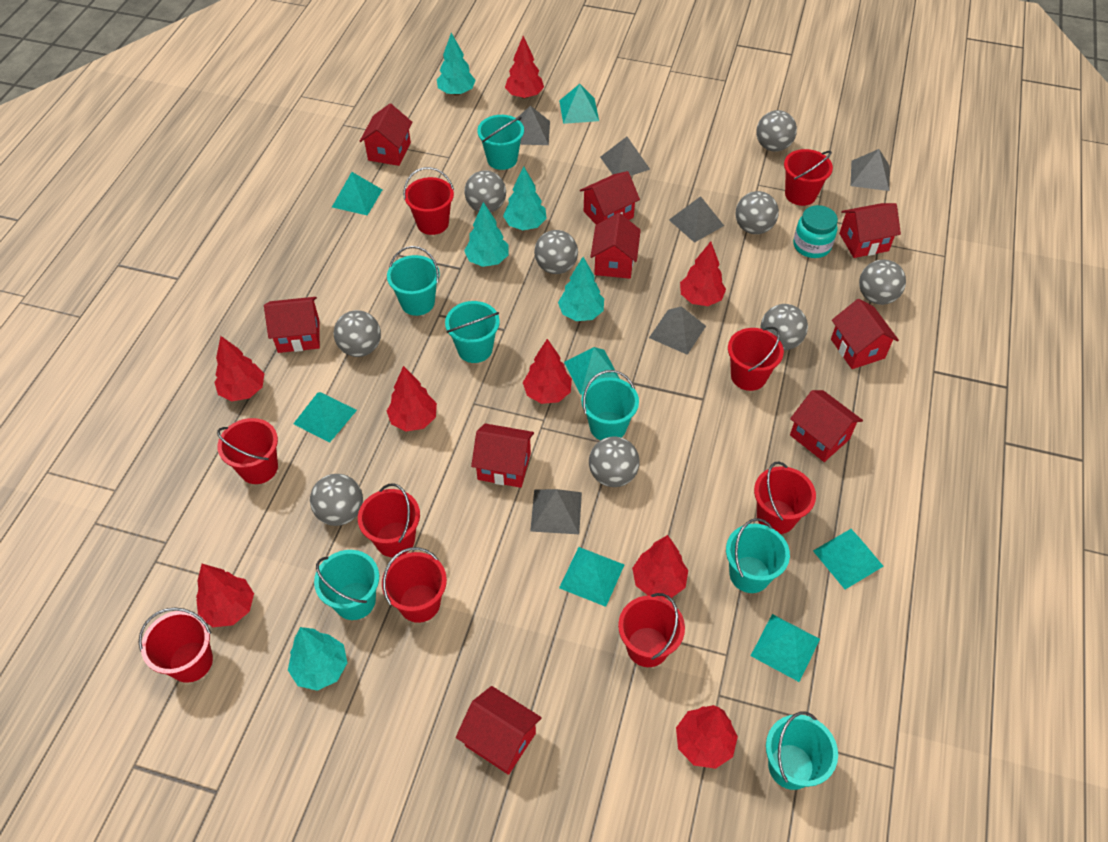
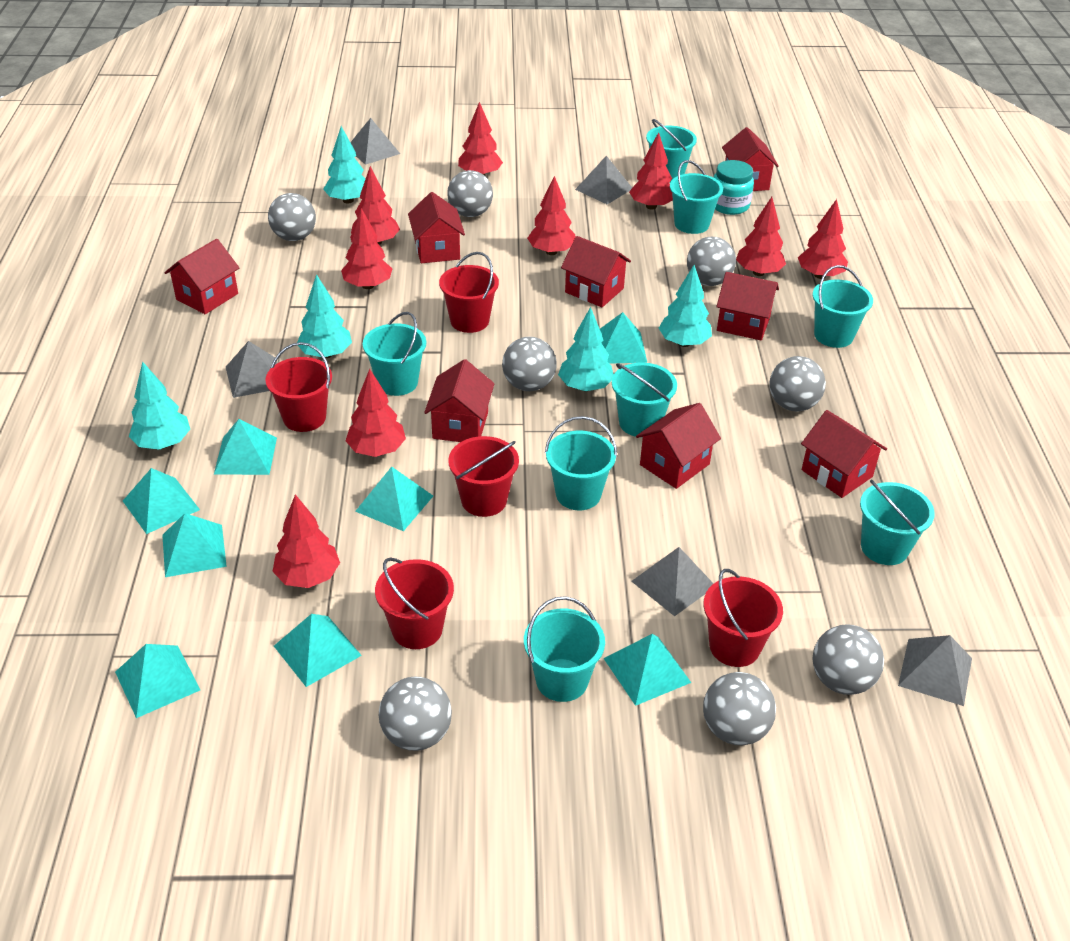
grey ball: [310,474,363,526] [334,310,381,357] [464,170,506,213] [534,230,578,274] [589,437,640,487] [735,191,779,234] [756,110,797,152] [761,304,808,350] [859,260,906,305] = 9 -> [268,193,316,241] [379,677,452,751] [447,170,493,217] [502,337,557,391] [687,237,736,286] [703,672,776,745] [769,356,826,411] [813,624,884,695] = 8
grey pyramid: [517,105,550,145] [530,489,582,534] [600,137,650,176] [649,306,706,355] [669,196,724,243] [851,149,890,191] = 6 -> [226,341,277,398] [350,118,400,165] [575,156,632,204] [631,547,714,616] [898,635,972,706] = 5
red bucket: [139,607,213,683] [217,418,278,484] [358,483,420,557] [382,547,447,623] [403,167,454,235] [618,593,685,667] [728,327,784,391] [754,461,816,534] [784,149,833,206] = 9 -> [265,342,332,432] [375,558,454,649] [439,252,499,333] [448,436,519,517] [703,569,783,667] = 5
red house: [264,297,320,353] [360,104,413,166] [456,686,542,775] [471,423,534,488] [580,171,640,225] [590,213,641,279] [790,390,863,462] [831,299,899,369] [839,203,901,258] = 9 -> [165,239,239,314] [408,192,465,263] [424,359,494,442] [561,236,631,307] [636,403,721,489] [716,272,779,340] [722,127,779,191] [801,410,887,498] = 8
red tree: [196,564,254,627] [214,336,264,401] [387,366,437,431] [505,36,544,99] [523,339,572,404] [632,535,688,599] [676,705,738,769] [680,242,726,306] = 8 -> [272,494,340,588] [341,208,392,289] [346,369,406,457] [351,166,400,245] [458,102,503,176] [527,176,575,255] [629,132,673,209] [736,197,786,276] [798,199,848,279] = 9
turquoise bucket: [314,550,379,620] [387,246,440,316] [445,301,500,363] [477,115,524,170] [581,370,639,440] [726,518,790,593] [766,712,838,790] = 7 -> [363,312,426,396] [524,596,605,702] [545,416,617,510] [612,363,677,437] [646,119,697,183] [670,160,723,234] [813,265,873,348] [860,480,935,565] = 8
turquoise pyramid: [293,392,357,443] [332,172,382,216] [559,84,599,124] [559,547,624,607] [564,347,620,395] [751,614,820,682] [813,529,884,589] = 7 -> [115,644,200,718] [123,468,200,534] [162,513,227,577] [214,419,277,475] [274,614,362,687] [355,467,433,531] [600,312,647,364] [604,634,691,706] = 8

